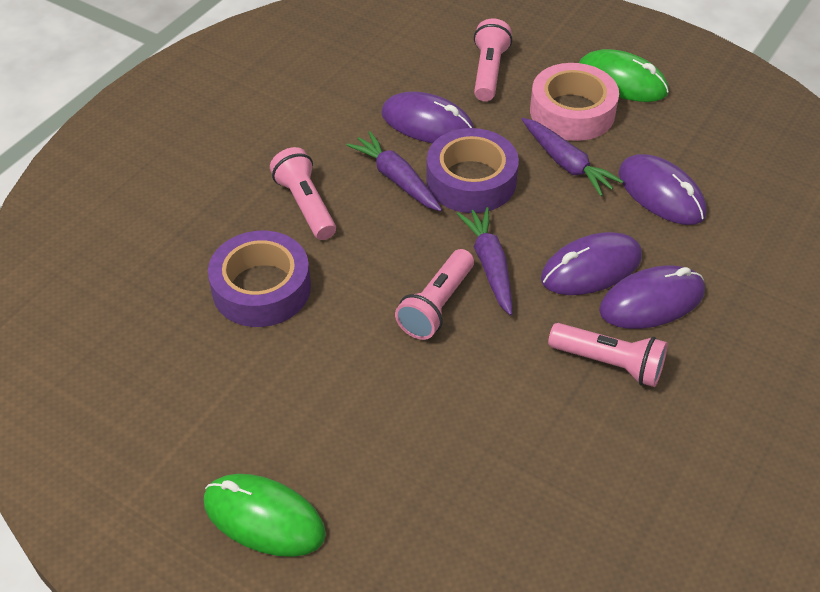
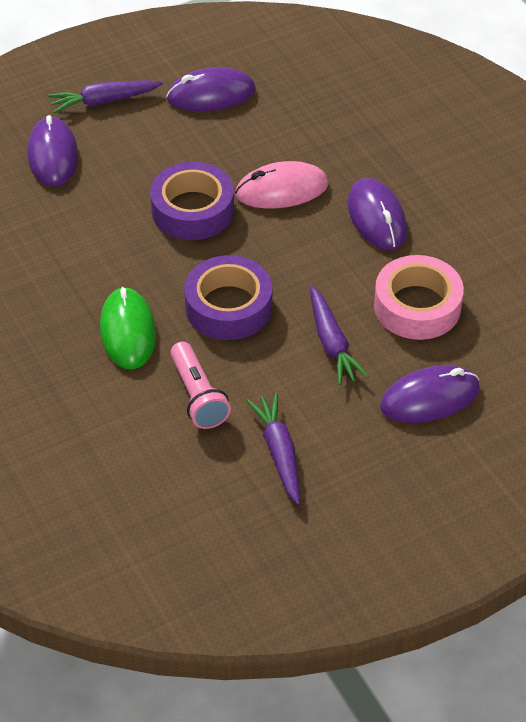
green mouse: [204,474,326,557] [579,49,669,102] = 2 -> [100,287,156,369] = 1
pink flashlight: [270,147,336,240] [395,249,474,340] [474,19,512,101] [548,323,668,387] = 4 -> [170,342,231,429] = 1
pink mouse: none = 0 -> [235,161,328,208] = 1

